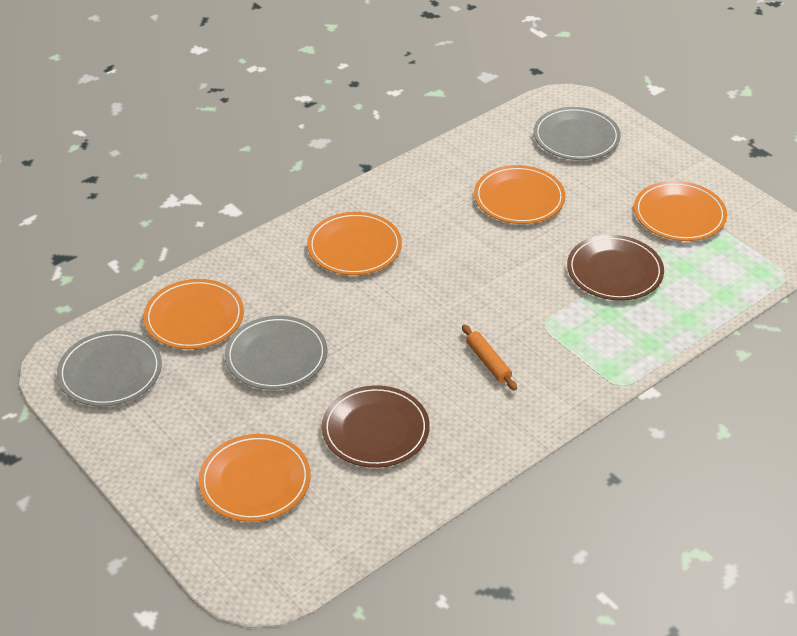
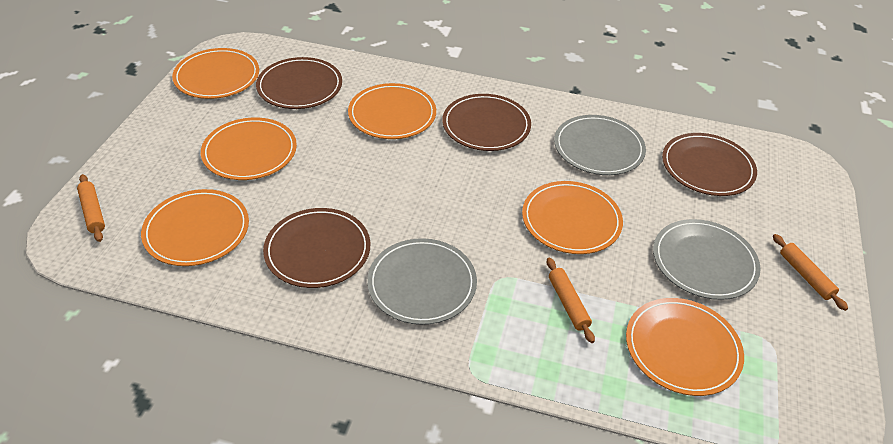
brown plate: [322,385,430,468] [567,235,664,301] = 2 -> [256,57,342,109] [263,208,370,288] [442,94,531,151] [662,133,757,196] = 4
orange plate: [143,279,244,349] [199,434,311,522] [307,212,402,275] [474,165,565,224] [634,181,727,241] = 5 -> [141,189,249,266] [172,48,259,99] [201,117,297,180] [348,83,436,139] [522,181,623,254] [626,298,744,396] = 6
orange rolling pin: [462,324,517,391] = 1 -> [77,174,105,242] [547,258,595,343] [773,234,848,311] = 3

